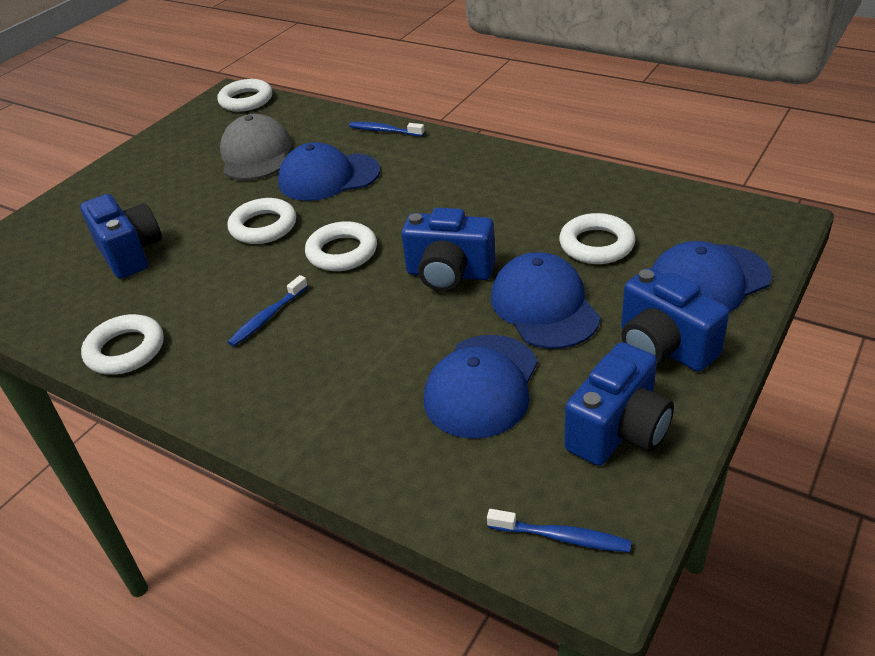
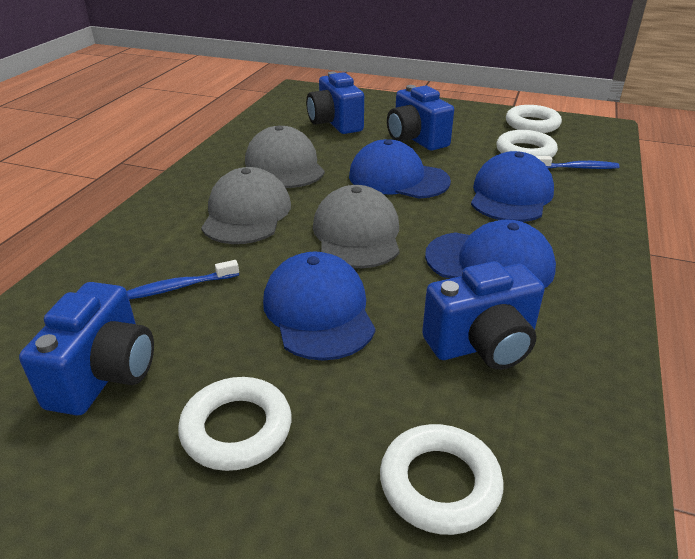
blue toothbrush: [228,275,308,346] [349,122,425,137] [487,509,631,552] = 3 -> [127,260,239,299] [535,156,619,169] = 2
grey cap: [220,114,292,180] = 1 -> [201,167,291,244] [245,125,325,188] [313,185,399,269] = 3
white ring: [81,314,164,375] [217,79,272,112] [228,198,296,244] [305,221,377,271] [559,213,635,264] = 5 -> [178,377,292,471] [380,424,503,535] [497,130,558,157] [506,105,562,133] = 4

